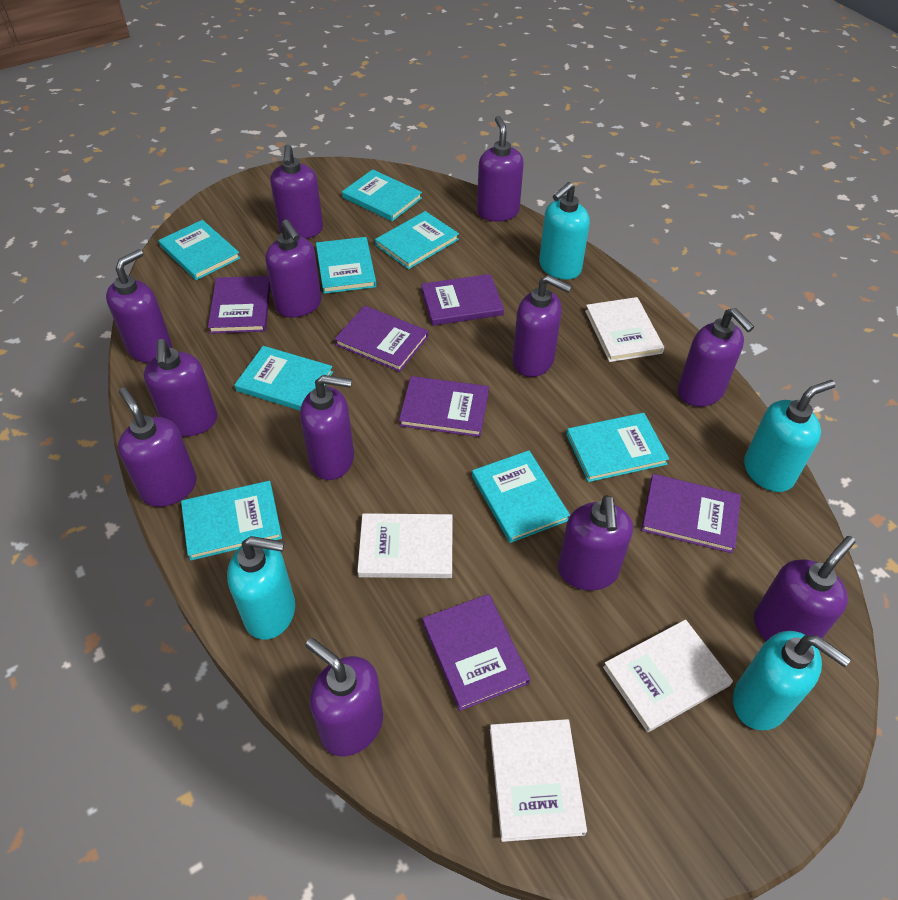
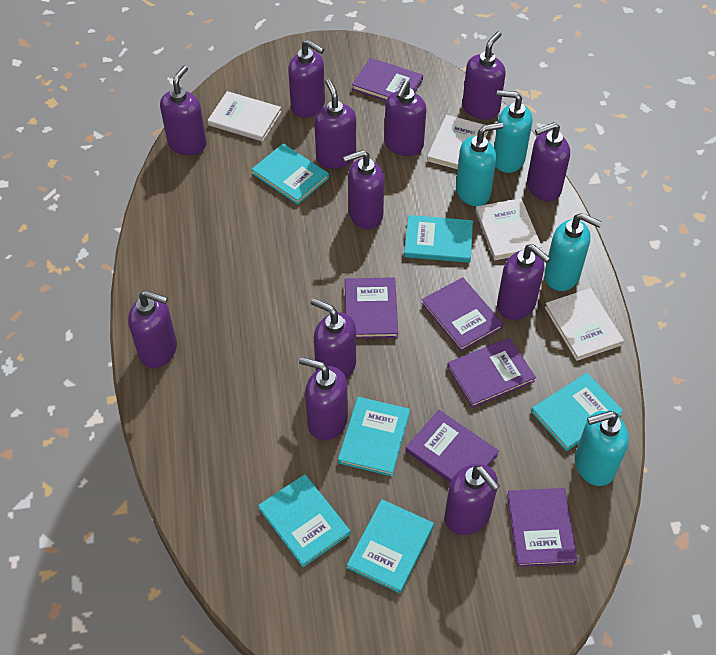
turquoise book: [159,220,240,280] [181,481,282,561] [234,346,333,411] [316,237,376,294] [342,169,422,221] [375,211,459,269] [472,451,570,543] [566,413,669,482] = 8 -> [252,144,329,205] [258,474,350,567] [338,397,410,476] [347,499,434,593] [404,215,473,263] [531,373,623,451] = 6

